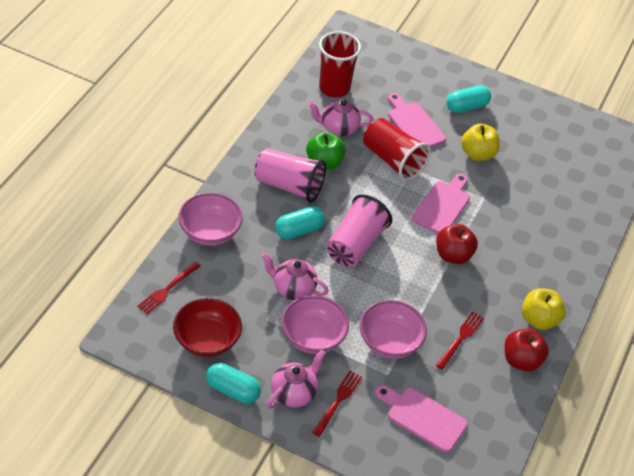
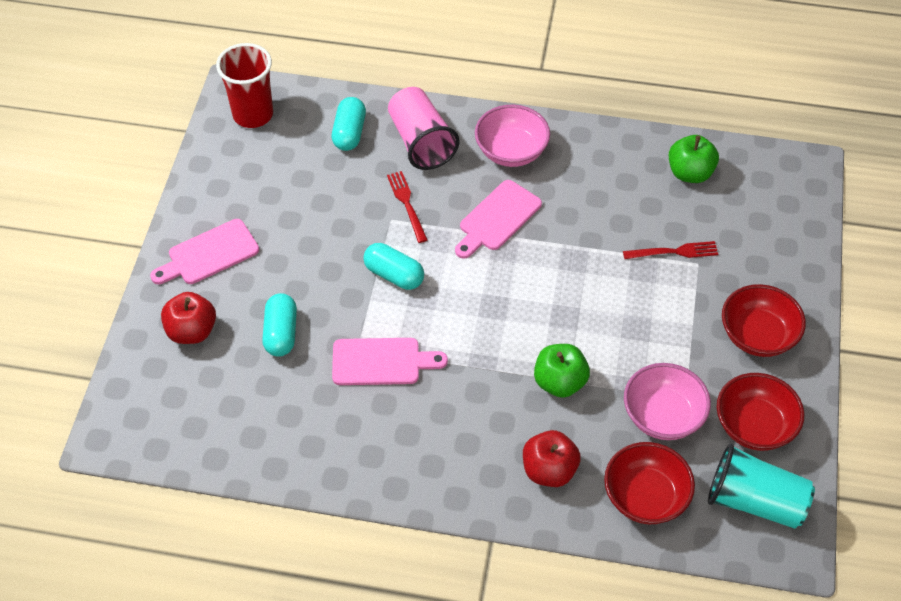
green apple: [306,132,346,170] = 1 -> [534,344,590,398] [669,135,719,183] = 2
pink bowl: [178,193,243,246] [281,295,349,354] [360,300,427,359] = 3 -> [475,105,550,167] [624,363,711,440] = 2
pink cup: [254,148,326,203] [326,195,392,266] = 2 -> [388,87,459,170] = 1
pink teapot: [262,253,329,300] [267,350,325,409] [308,99,373,136] = 3 -> none = 0
red bowl: [173,298,242,357] = 1 -> [604,442,695,524] [717,373,804,451] [722,284,806,357] = 3
red cup: [319,31,361,97] [363,118,431,181] = 2 -> [216,43,273,128] = 1
red fork: [137,262,201,314] [312,371,362,437] [436,311,484,370] = 3 -> [387,171,428,243] [623,241,718,259] = 2
turquoise cup: none = 0 -> [708,443,815,529] = 1
yellow apple: [461,124,500,161] [522,288,566,330] = 2 -> none = 0

